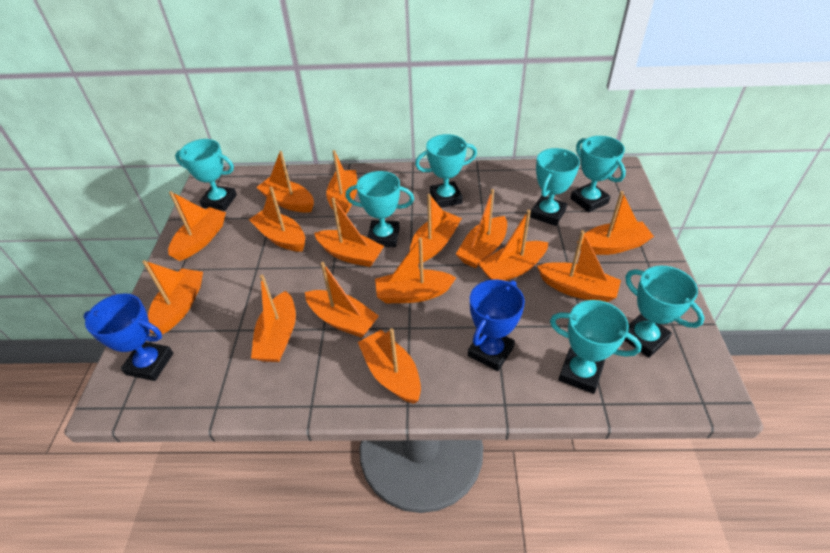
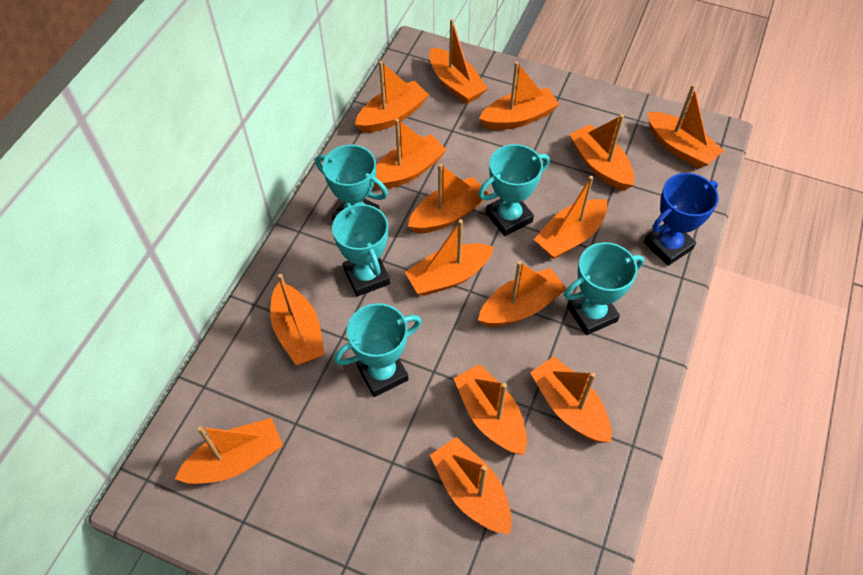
blue trophy: [83,293,173,381] [468,280,525,371] = 2 -> [644,173,719,266] = 1
turquoise trophy: [175,139,237,211] [346,171,414,247] [415,134,477,208] [530,148,580,226] [550,300,642,394] [570,136,626,212] [624,266,704,358] = 7 -> [315,145,388,221] [332,203,390,297] [334,303,422,397] [478,144,550,236] [564,242,644,335] = 5

